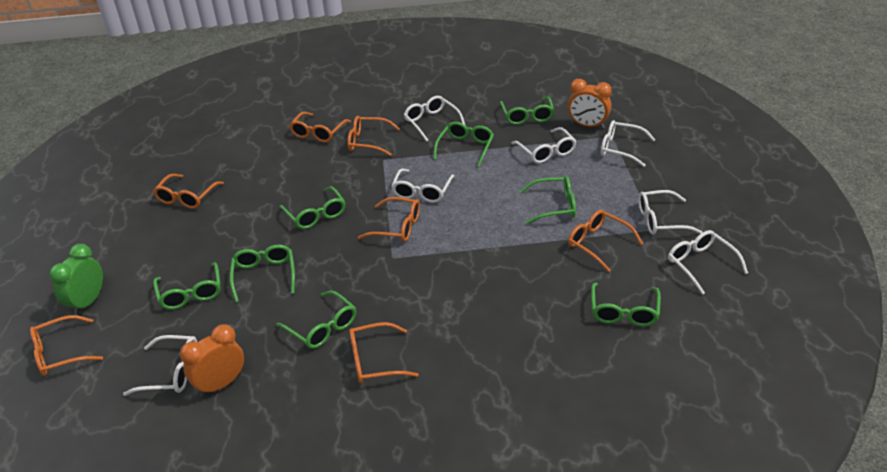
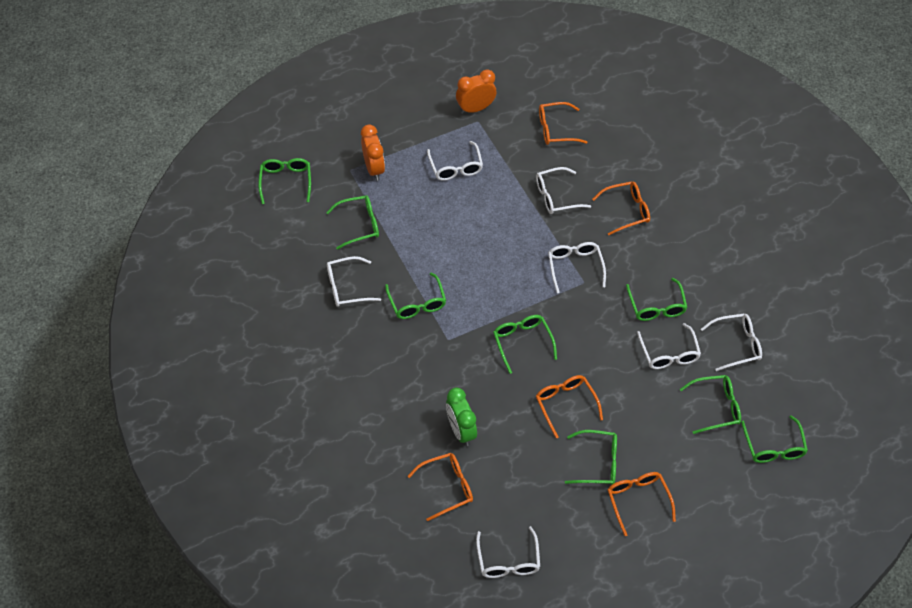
orange glasses: [30,315,103,376] [153,174,224,209] [289,112,351,143] [347,116,400,156] [349,322,419,383] [358,197,420,242] [568,210,643,272] = 7 -> [408,453,473,521] [536,375,603,438] [539,102,588,145] [592,181,650,235] [607,472,676,536] = 5

